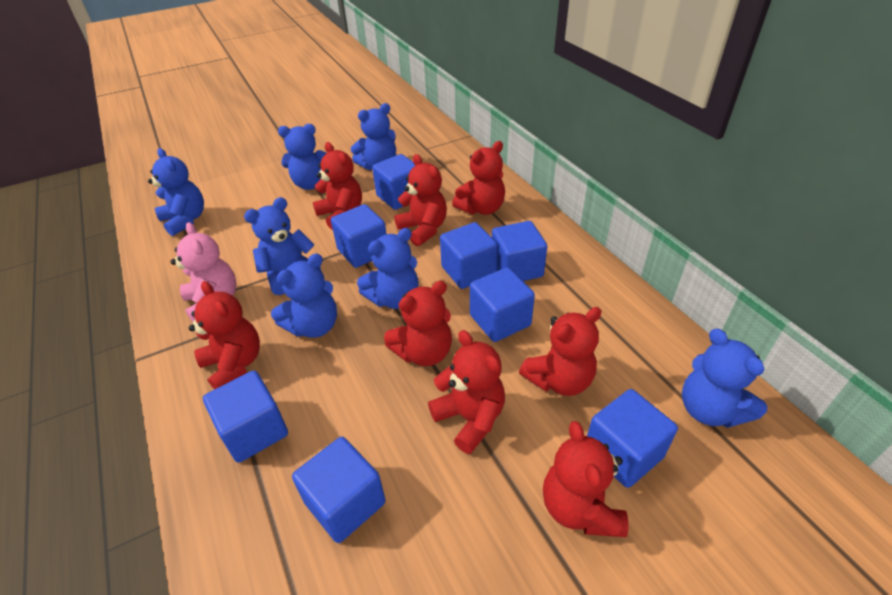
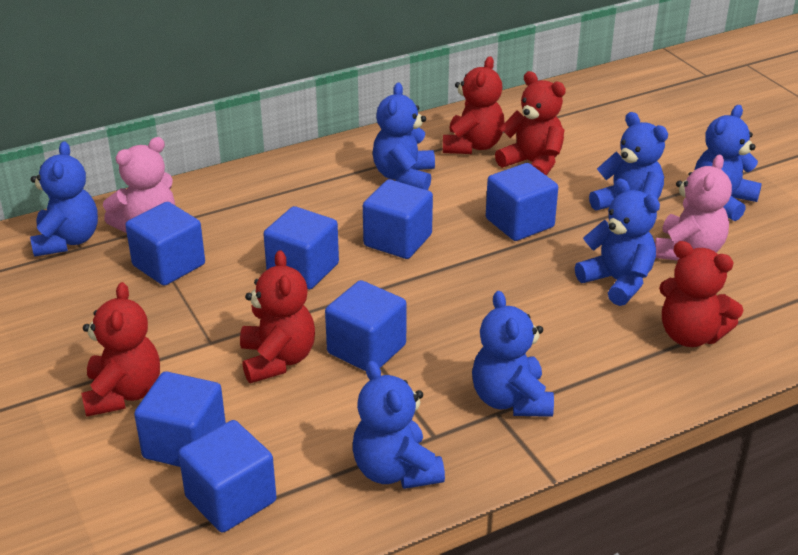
blue cube: [203,370,288,463] [292,437,386,543] [331,204,387,268] [372,154,415,210] [440,222,498,289] [470,267,535,342] [492,221,547,281] [587,389,678,488] = 8 -> [125,202,205,286] [134,372,226,467] [178,420,276,533] [263,206,339,289] [325,280,407,371] [363,179,433,259] [486,163,558,241] = 7
pink teddy bear: [170,222,236,322] = 1 -> [103,137,175,233] [655,154,732,261] = 2
red teddy bear: [189,281,260,389] [313,142,362,230] [384,281,452,366] [394,154,447,246] [428,330,505,454] [452,141,505,215] [519,307,601,396] [543,421,628,537] = 8 -> [81,282,160,417] [240,250,315,383] [443,56,505,154] [495,71,566,176] [659,241,744,347] = 5

